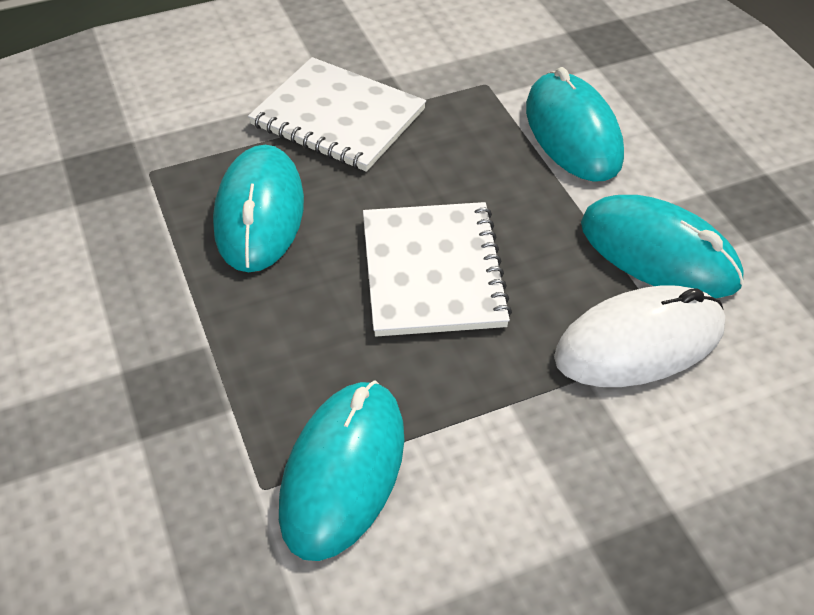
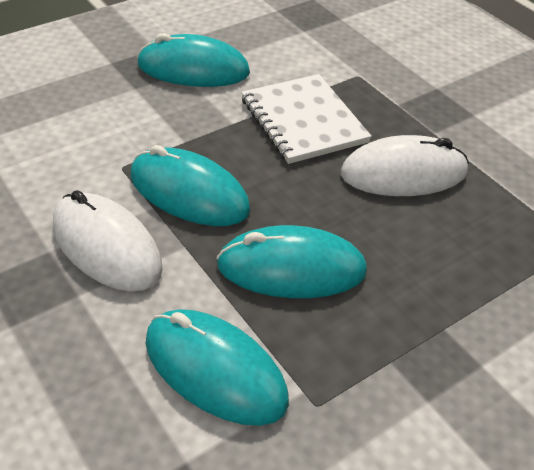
white mouse: [554,286,725,387] = 1 -> [53,190,163,291] [341,135,469,196] = 2
white notebook: [248,57,426,172] [363,202,512,336] = 2 -> [241,74,372,164] = 1

